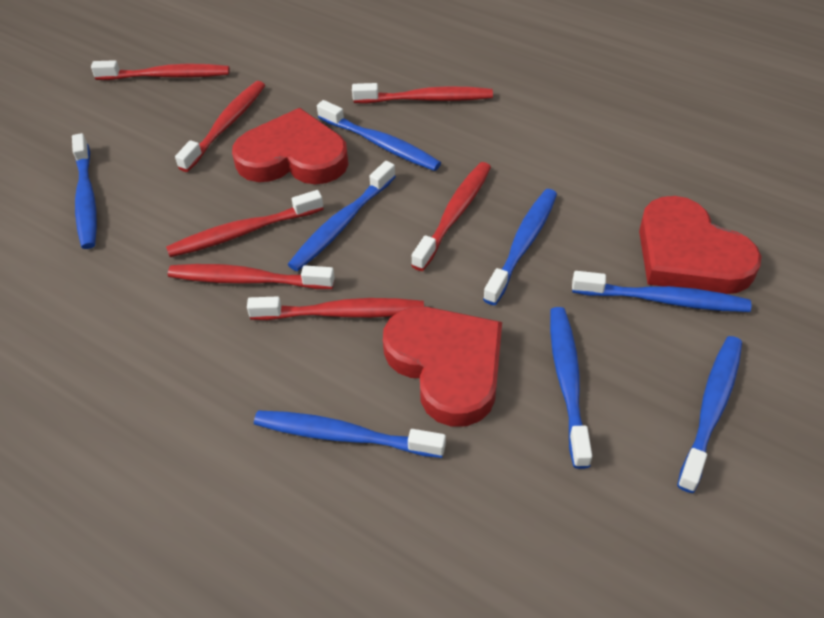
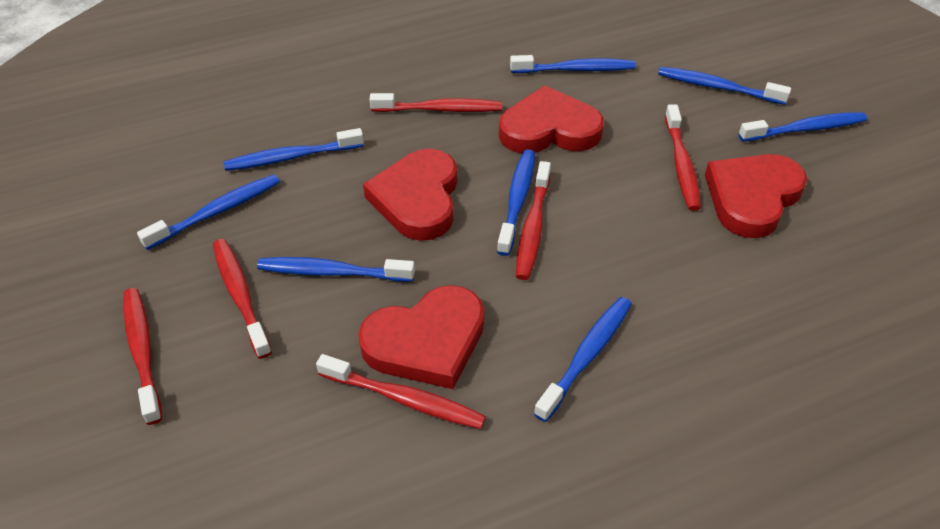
red heart: [232,108,349,184] [383,307,502,427] [639,196,762,294] = 3 -> [358,285,484,389] [363,149,457,241] [499,85,604,153] [705,154,807,238] = 4
red toothbrush: [91,60,230,80] [166,190,323,257] [168,264,335,289] [175,81,265,172] [247,297,424,320] [352,83,493,104] [411,162,491,271] = 7 -> [123,288,162,425] [213,239,272,359] [316,354,486,429] [369,93,502,112] [516,161,551,280] [665,105,701,211] = 6

